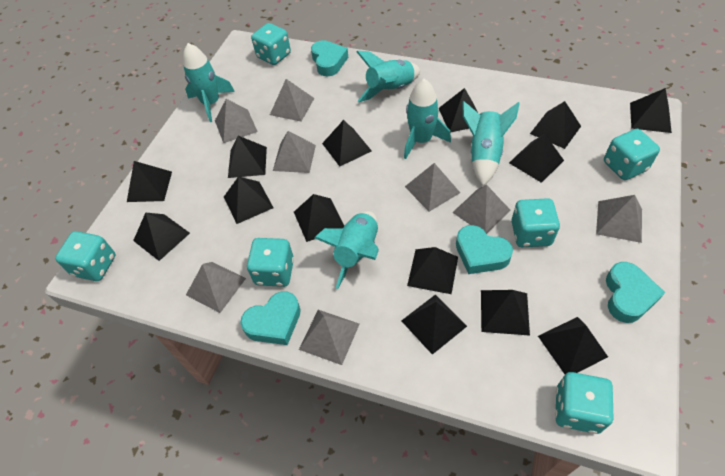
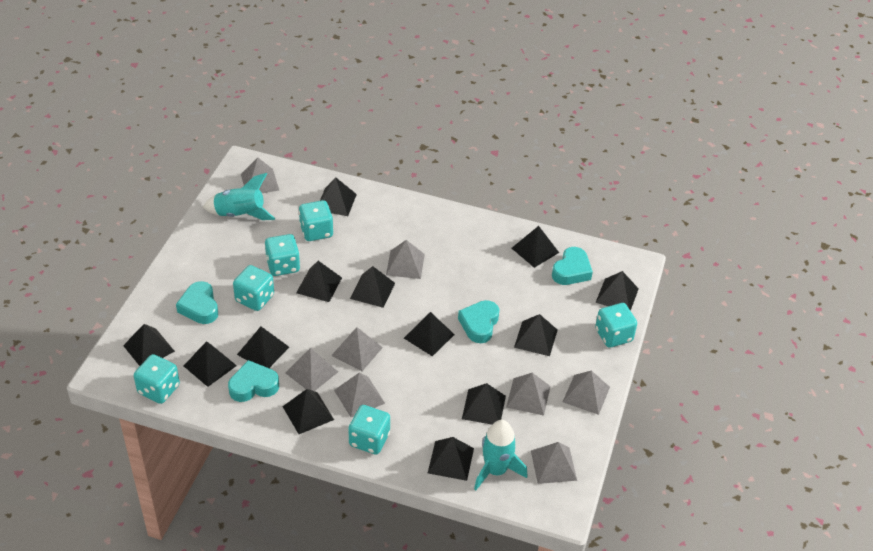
black pyramid: [127,161,172,202] [133,212,190,261] [224,177,273,224] [228,136,267,178] [294,194,344,242] [322,120,372,167] [401,295,467,355] [407,247,458,294] [439,88,478,133] [481,290,530,336] [509,134,564,183] [530,101,581,149] [538,317,608,374] [630,88,672,133] = 14 -> [123,324,175,366] [184,341,237,387] [237,326,289,368] [282,389,334,434] [296,261,342,302] [320,177,357,216] [350,266,395,308] [404,312,455,356] [428,437,474,481] [462,383,506,425] [511,226,559,268] [514,314,557,356] [595,271,639,311] = 13
turquoise rocket: [183,43,235,122] [314,211,379,289] [357,51,420,102] [404,79,451,159] [463,101,520,186] = 5 -> [203,173,276,220] [474,420,527,490] = 2

